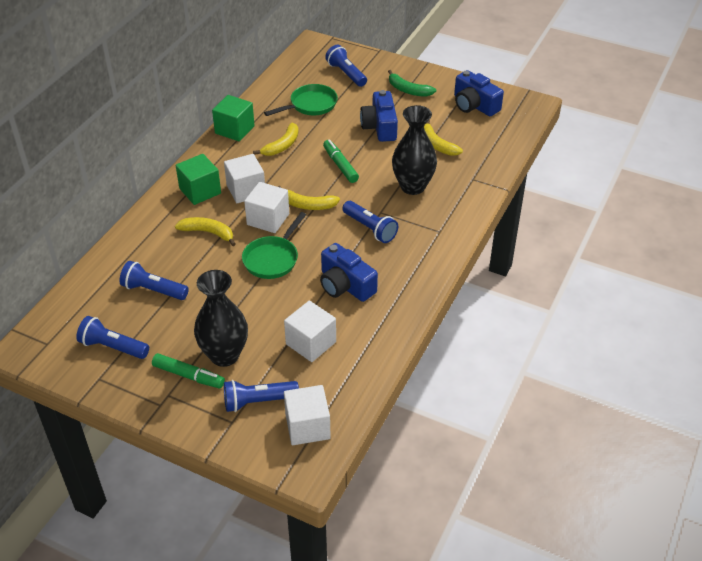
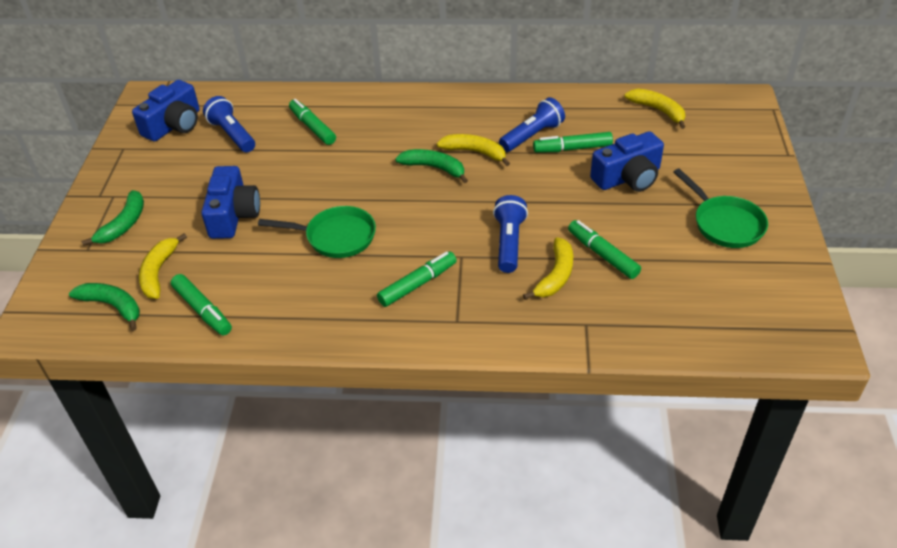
black vase: [194,270,248,367] [392,105,437,195] = 2 -> none = 0
blue flashlight: [76,316,149,359] [119,261,189,300] [224,380,299,412] [325,45,367,87] [342,201,398,243] = 5 -> [203,96,255,152] [493,195,528,273] [499,97,565,152] = 3
green banana: [388,70,436,97] = 1 -> [69,283,140,331] [81,190,144,246] [395,149,468,183] = 3
green cube: [176,154,221,205] [212,95,255,141] = 2 -> none = 0
green marker: [152,353,225,389] [323,140,359,183] = 2 -> [171,274,232,335] [289,99,336,145] [377,251,457,307] [533,132,613,153] [568,220,641,279] = 5
white cube: [224,154,265,203] [244,182,289,233] [284,301,336,362] [284,385,331,445] = 4 -> none = 0

